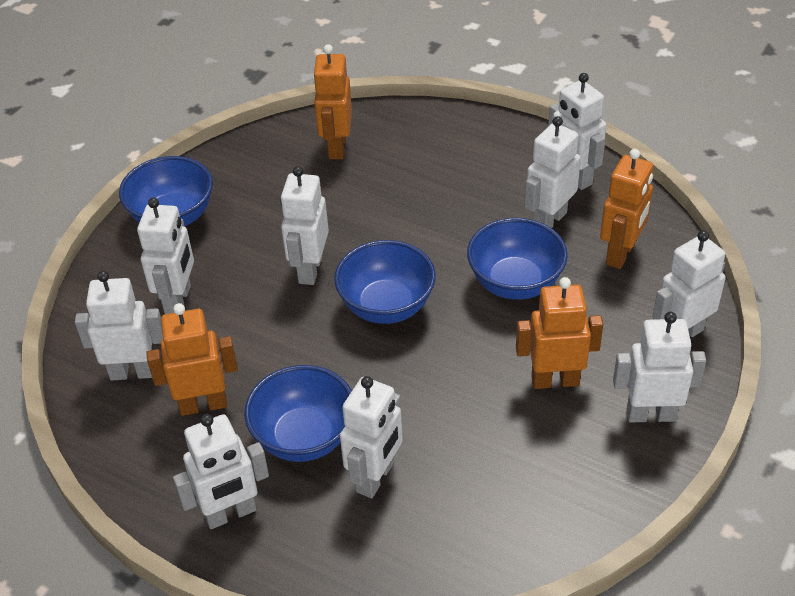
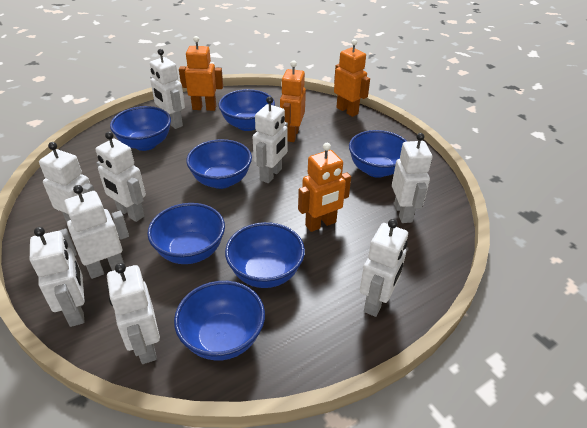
blue bowl: [119,156,213,226] [244,365,352,462] [334,240,436,324] [467,218,568,300] = 4 -> [110,106,171,151] [147,203,225,264] [174,281,265,361] [186,139,252,189] [219,89,275,131] [225,222,305,288] [349,130,407,178] = 7

